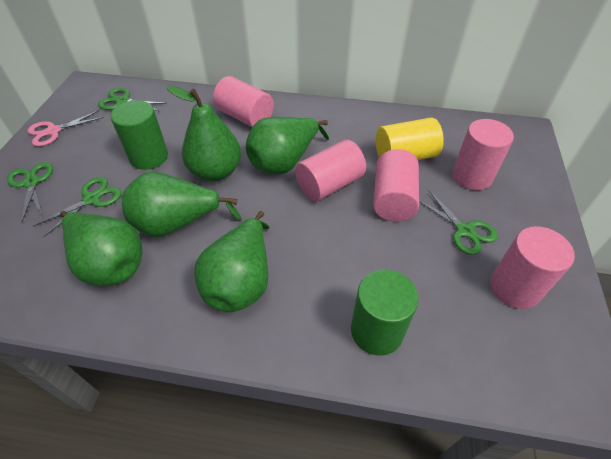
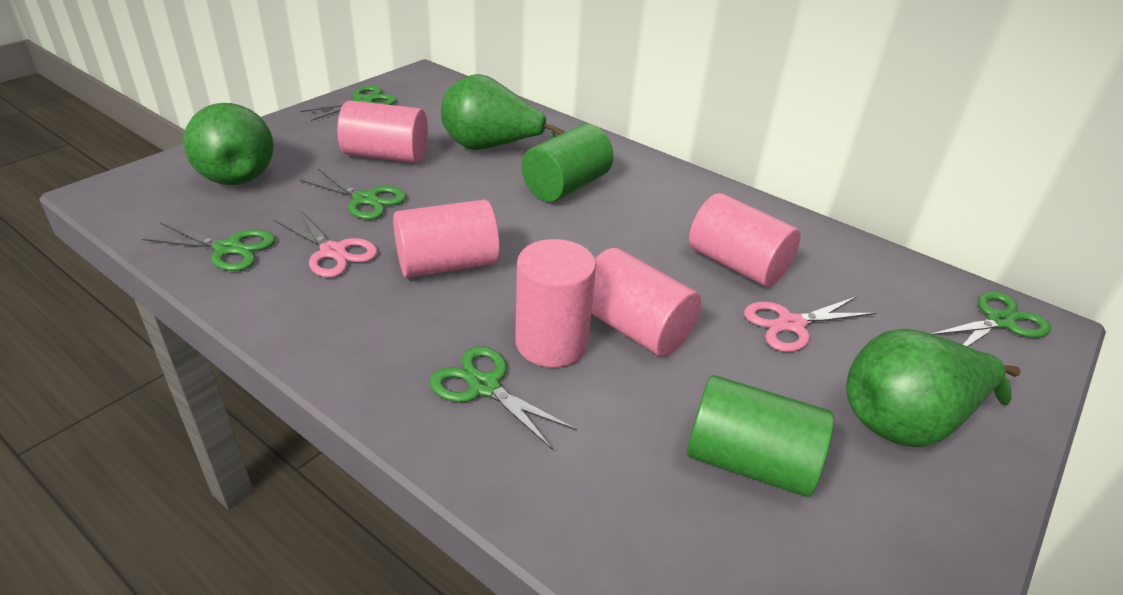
green pear: [60,211,142,286] [122,172,242,237] [167,85,241,181] [194,211,269,312] [246,117,329,174] = 5 -> [183,103,274,185] [441,74,565,150] [846,329,1021,447] = 3
green scissors: [7,162,53,222] [33,177,121,237] [98,88,167,111] [419,191,498,255] = 4 -> [142,223,275,271] [299,169,406,220] [300,86,396,121] [430,346,577,450] [931,291,1051,347] = 5
pink scissors: [27,110,103,147] = 1 -> [274,209,378,278] [744,296,876,352] = 2
yellow cylinder: [376,118,444,160] = 1 -> none = 0

